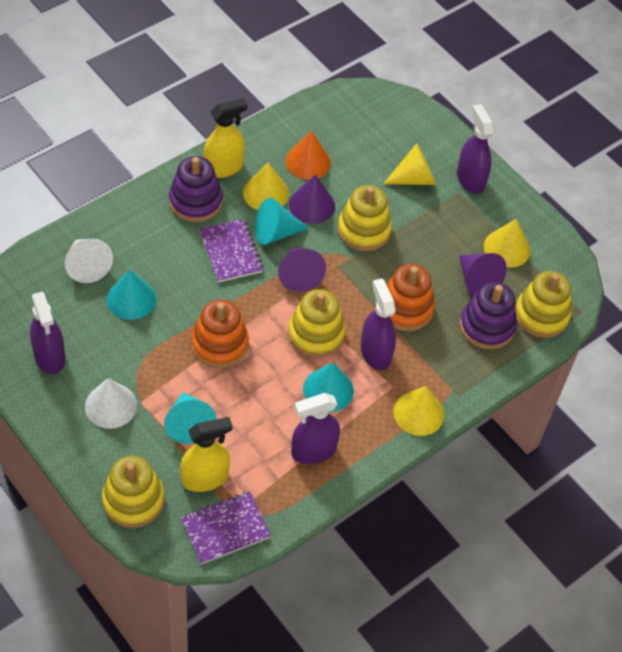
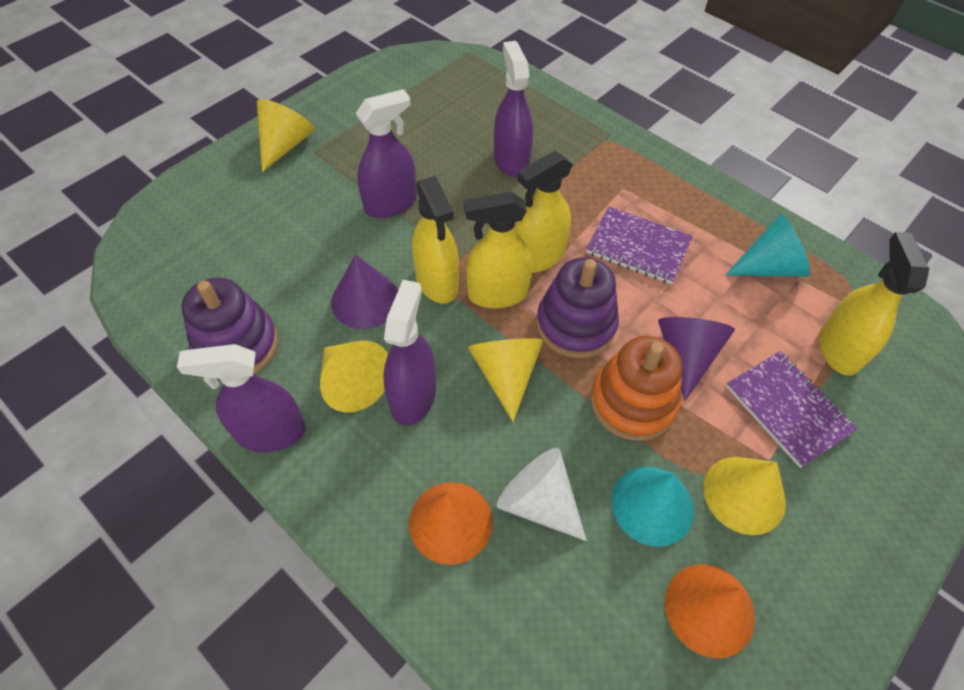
orange cone: [285,131,331,180] = 1 -> [409,482,493,565] [665,564,755,659] = 2
orange stacking toy: [191,299,249,368] [387,264,435,331] = 2 -> [590,336,682,441] = 1
purple cone: [278,247,326,292] [289,175,335,224] [459,253,507,296] = 3 -> [331,254,398,329] [658,317,735,401] = 2
turquoise cone: [107,269,156,320] [164,392,217,444] [255,198,309,245] [303,362,354,412] = 4 -> [612,467,694,547] [726,214,810,277] = 2
white cone: [65,238,113,283] [85,378,137,429] = 2 -> [497,448,587,541] = 1
yellow spray bottle: [180,417,233,492] [203,98,248,178] = 2 -> [412,176,459,304] [464,192,533,308] [515,151,573,273] [819,232,929,376] = 4
yellow stacking toy: [102,456,165,528] [288,289,345,358] [338,185,392,251] [516,271,571,338] = 4 -> none = 0

